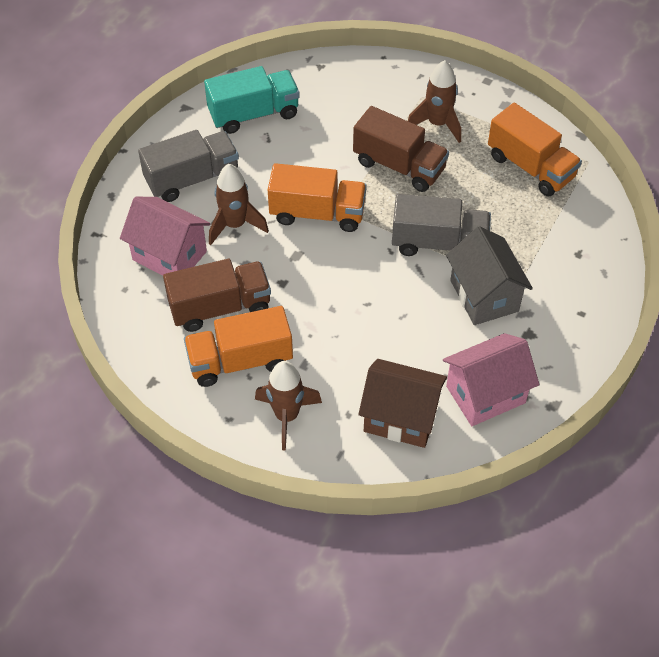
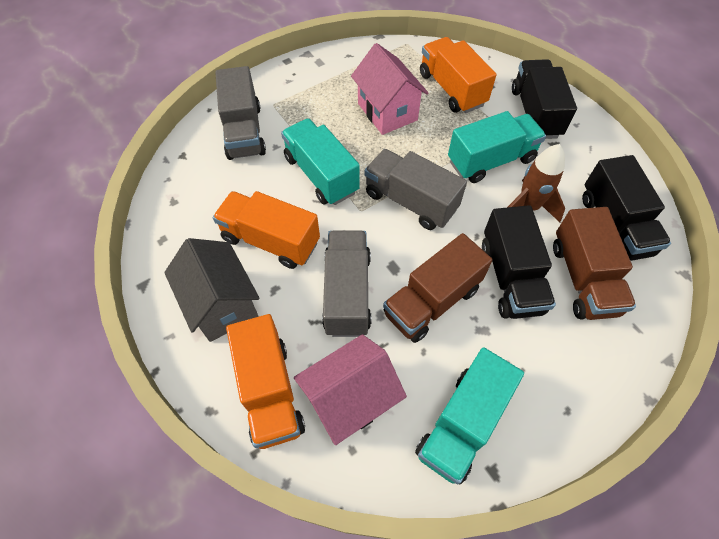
black truck: none = 0 -> [482,205,556,319] [512,59,577,139] [582,155,671,261] = 3
brown house: [358,359,447,448] = 1 -> none = 0
brown rocket: [209,164,269,245] [255,361,322,451] [408,60,461,143] = 3 -> [508,144,565,222] = 1
grey truck: [138,130,239,202] [392,194,491,256] = 2 -> [215,66,266,160] [322,230,371,337] [365,149,467,230] = 3
turquoise truck: [204,66,300,134] = 1 -> [281,118,360,205] [415,347,524,485] [448,111,546,183] = 3

